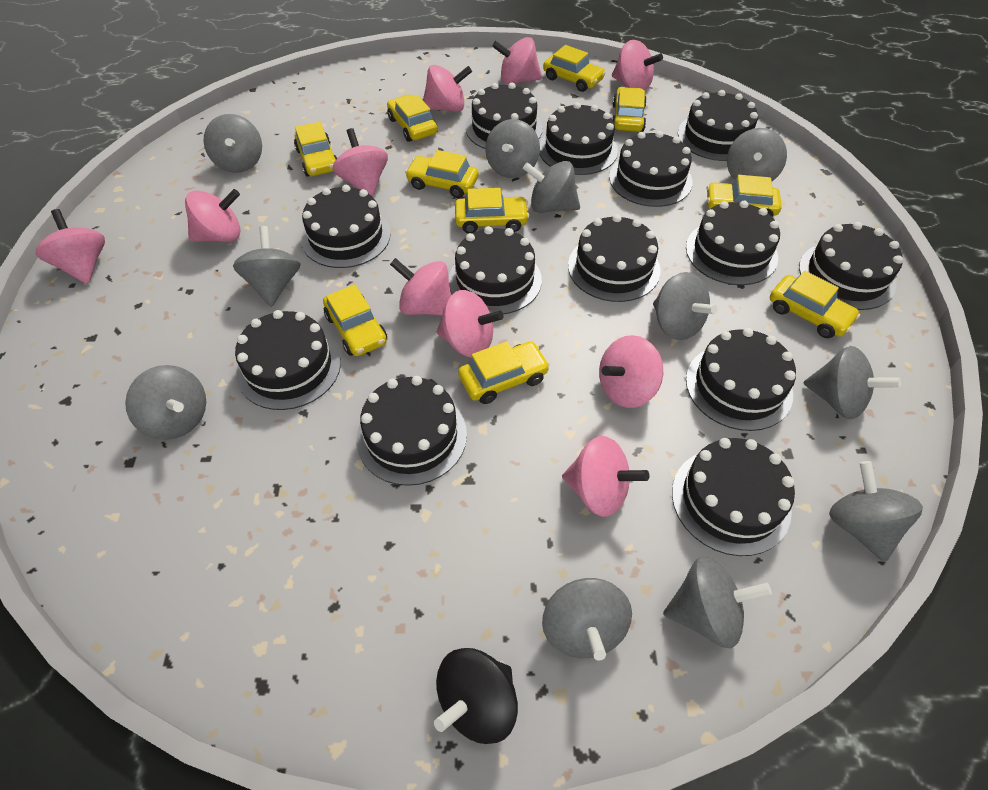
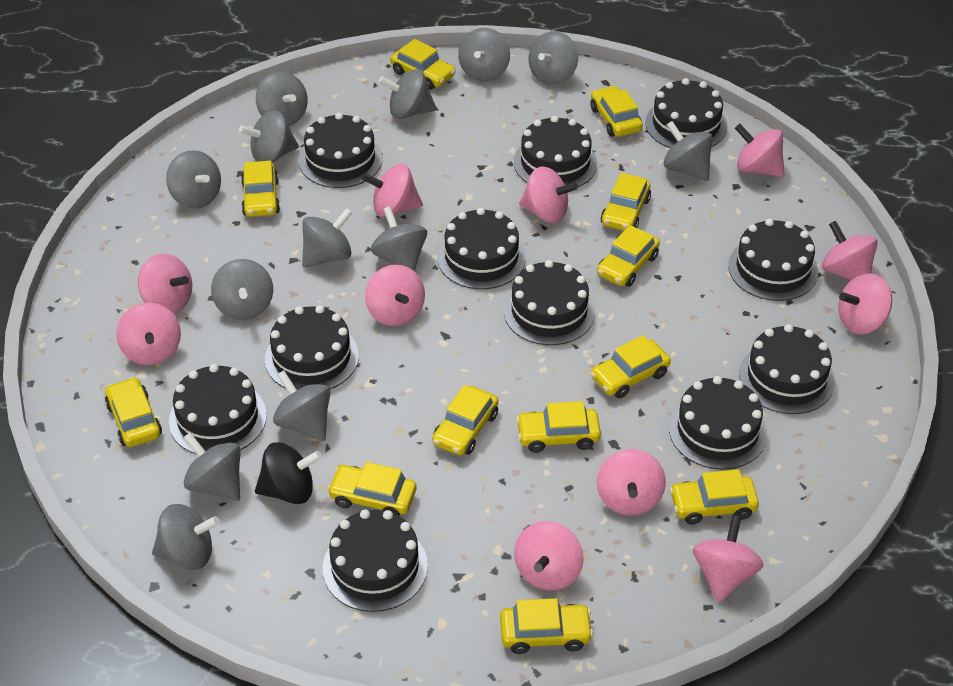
black cake: [235,310,341,410] [301,185,391,268] [356,376,467,486] [449,226,542,314] [466,83,543,149] [540,102,618,175] [568,214,661,302] [609,131,693,207] [672,438,795,556] [678,90,758,161] [686,201,780,285] [686,328,796,431] [799,222,903,310] = 13 -> [169,364,267,454] [265,305,359,390] [299,113,382,188] [323,509,428,612] [437,208,526,289] [504,260,595,345] [514,116,597,187] [645,78,727,148] [669,376,767,470] [728,219,818,301] [739,324,835,414] = 11
grey spinning top: [125,365,206,440] [203,114,262,173] [233,226,301,307] [485,119,540,178] [523,161,580,213] [542,578,632,660] [653,272,718,340] [663,557,772,648] [727,128,787,181] [804,346,901,419] [829,461,923,562] = 11 -> [152,504,220,570] [166,150,221,208] [183,432,241,501] [211,259,273,320] [239,110,299,163] [256,72,308,126] [273,370,330,441] [302,208,352,268] [371,206,427,271] [379,69,436,119] [458,28,510,82] [529,31,578,85] [664,121,713,181] = 13
pink spinning top: [36,209,105,284] [185,189,241,242] [333,128,388,197] [390,258,451,315] [423,65,472,112] [437,290,504,357] [492,37,542,85] [562,436,649,517] [599,335,663,408] [612,40,663,90] = 10 -> [116,303,181,365] [138,253,193,314] [361,164,423,217] [365,265,425,326] [514,521,584,590] [519,166,578,223] [597,449,666,515] [693,515,764,603] [735,124,785,177] [822,220,878,281] [838,273,892,334] = 11
yellow car: [294,121,337,177] [323,284,387,356] [387,94,438,142] [405,150,478,198] [455,188,529,233] [458,341,550,404] [543,45,606,92] [612,87,647,132] [707,175,782,217] [770,271,860,338] = 10 -> [105,377,162,447] [241,161,280,217] [327,462,416,516] [390,39,456,90] [432,385,499,455] [500,598,593,654] [516,401,601,453] [590,86,643,137] [591,335,671,398] [597,225,660,287] [600,173,651,231] [670,469,759,525] = 12

